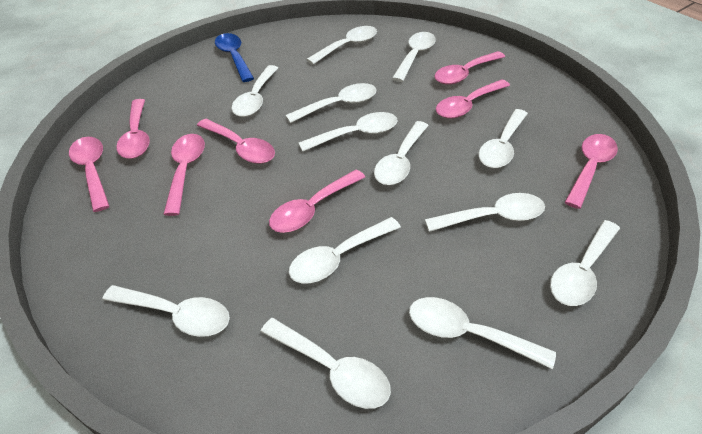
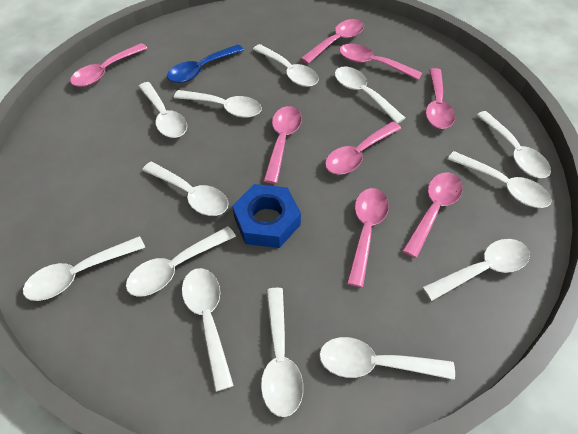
blue nut: none = 0 -> [232,184,301,248] = 1

